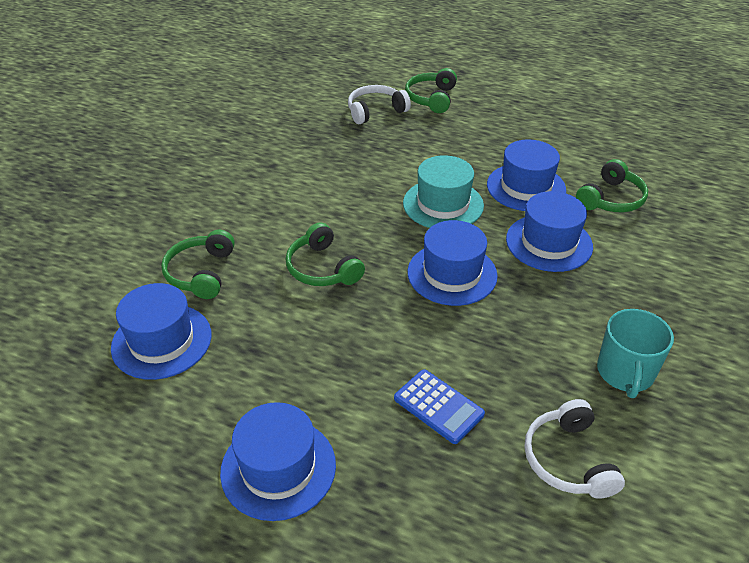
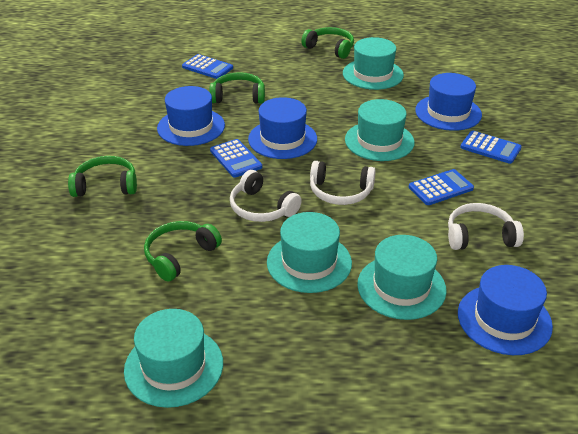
blue calculator: [394,369,485,444] = 1 -> [182,54,233,79] [210,139,262,178] [409,169,474,205] [460,131,522,164] = 4
blue hat: [111,283,212,380] [220,402,336,521] [407,220,498,306] [487,140,566,211] [506,191,593,272] = 5 -> [157,86,225,146] [248,97,317,159] [415,73,482,131] [458,265,553,355] = 4
turquoise hat: [403,155,484,228] = 1 -> [124,309,223,408] [267,212,352,293] [343,37,404,90] [345,99,415,161] [357,235,447,320] = 5
turquoise mug: [597,309,674,398] = 1 -> none = 0
white headphones: [348,85,411,124] [524,399,625,499] = 2 -> [230,170,302,222] [310,161,376,205] [448,203,524,250] = 3

